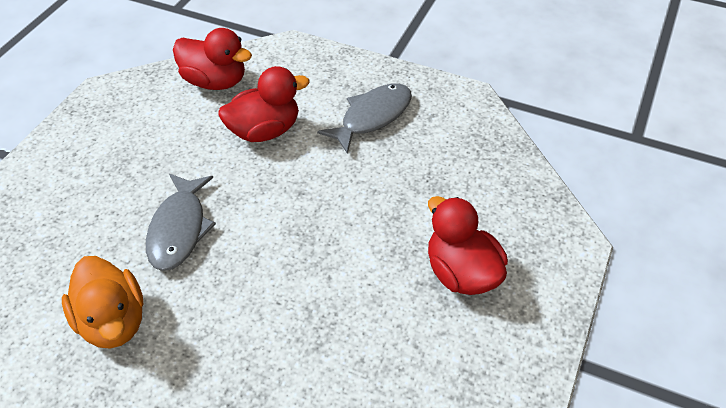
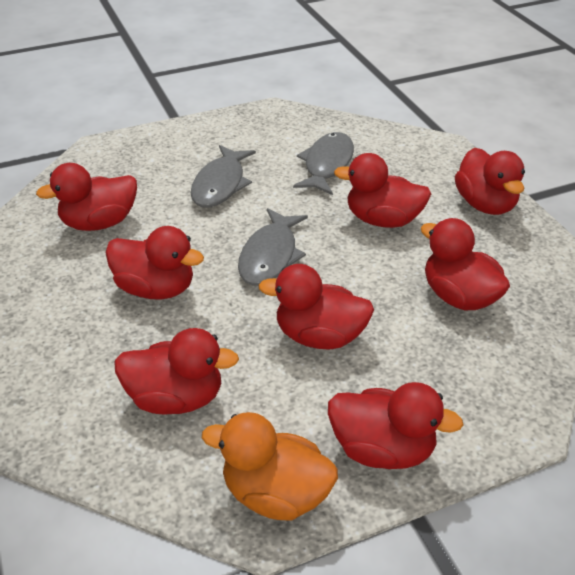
grey fish: [146,174,216,271] [317,84,412,154] = 2 -> [191,145,256,208] [238,208,308,286] [293,132,354,195] = 3
red duck: [173,28,252,90] [218,66,310,142] [428,196,508,295] = 3 -> [36,163,137,231] [106,226,204,300] [114,328,239,414] [258,264,374,349] [328,382,464,469] [334,153,431,228] [421,218,510,310] [455,148,525,215] = 8

